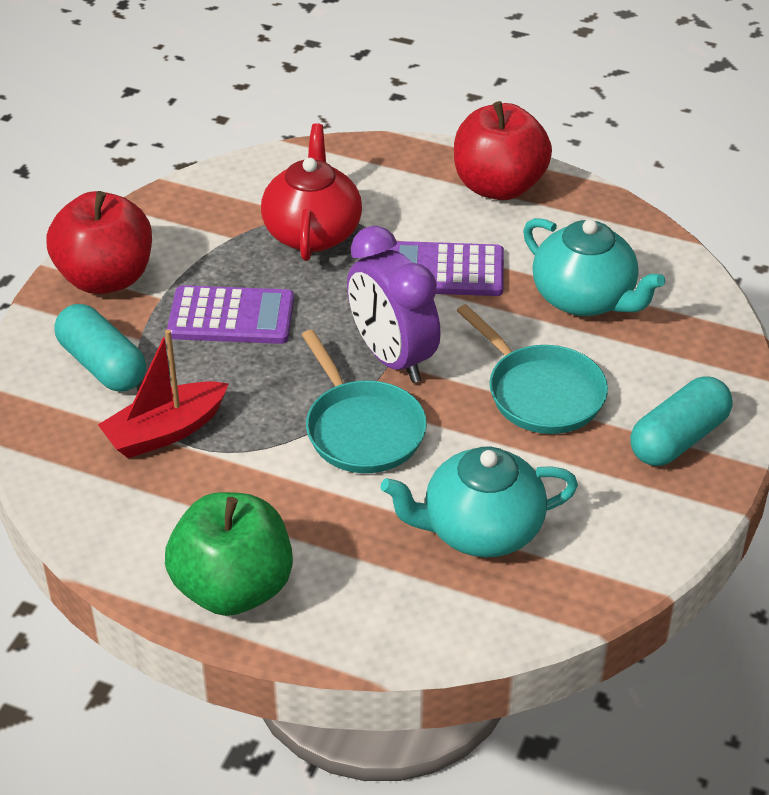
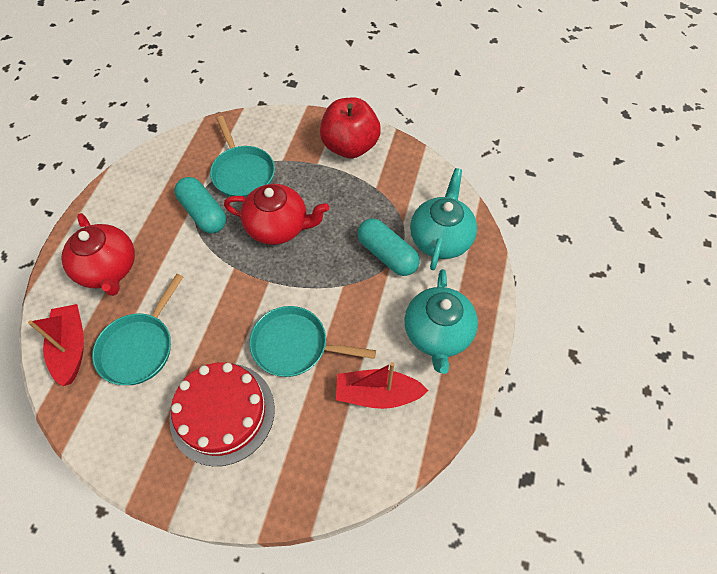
green apple: [165,492,293,616] = 1 -> none = 0
purple calculator: [167,285,294,344] [388,241,504,296] = 2 -> none = 0
purple clock: [347,226,441,383] = 1 -> none = 0
red apple: [46,191,152,294] [454,101,552,200] = 2 -> [320,98,381,159] = 1
red boat: [98,329,229,458] = 1 -> [28,304,84,386] [336,362,429,409] = 2
red cake: none = 0 -> [169,362,275,466] = 1
red teapot: [261,123,362,261] = 1 -> [61,213,135,296] [224,184,329,245] = 2
turquoise pan: [302,330,427,473] [457,304,608,434] = 2 -> [92,274,183,385] [210,116,275,198] [249,306,376,377] = 3

